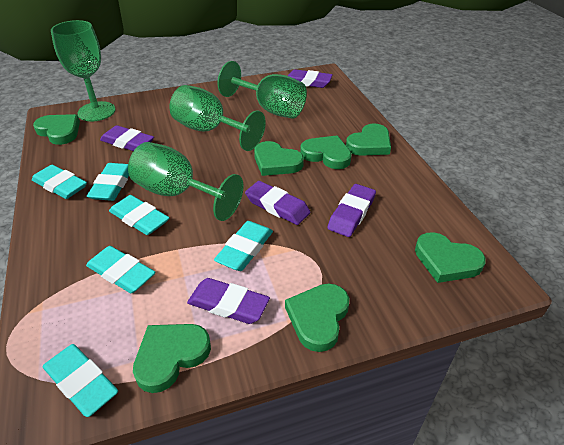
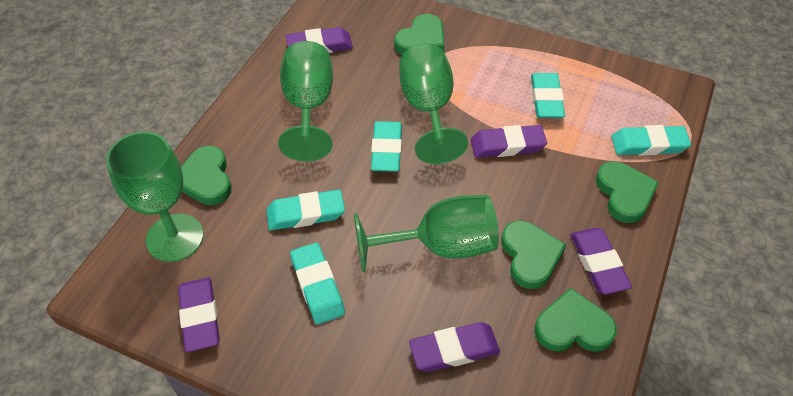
green heart: [33,114,80,145] [133,324,211,393] [254,141,304,176] [285,284,349,352] [300,136,352,169] [346,123,391,156] [415,232,486,283] = 7 -> [181,146,232,205] [394,14,445,55] [501,221,566,289] [534,288,617,352] [596,161,659,223] = 5
turquoise eraser: [32,165,87,199] [43,344,118,417] [86,246,156,293] [87,163,129,201] [109,195,169,235] [214,221,273,271] = 6 -> [266,190,345,231] [290,243,345,325] [371,121,402,172] [531,73,565,118] [611,125,691,156] = 5

